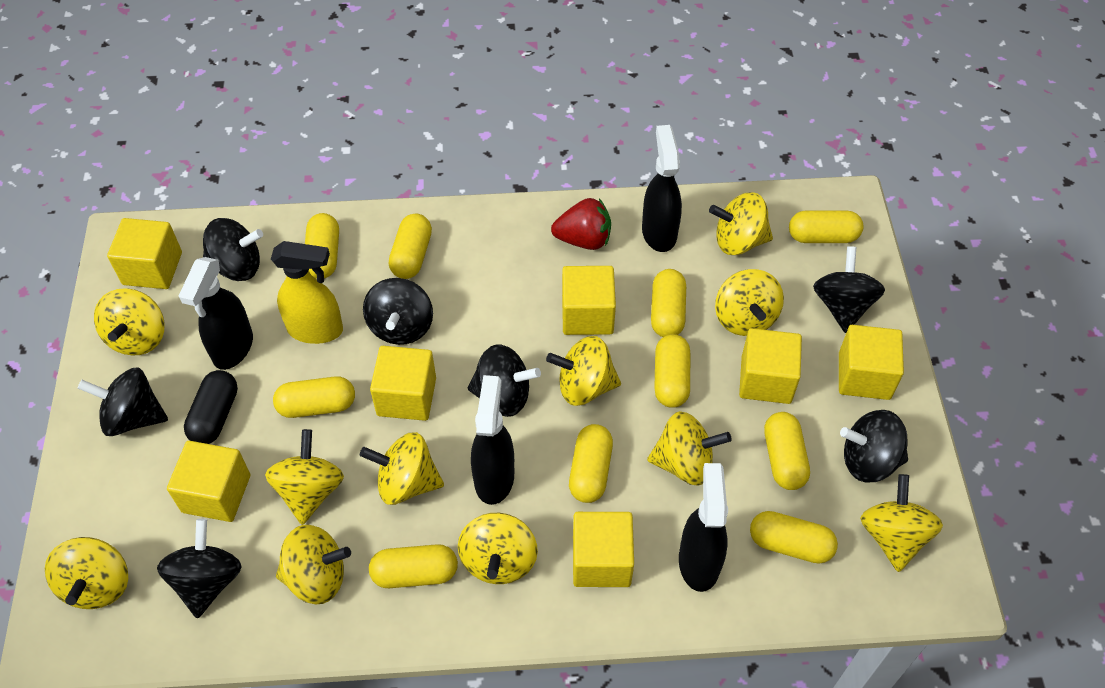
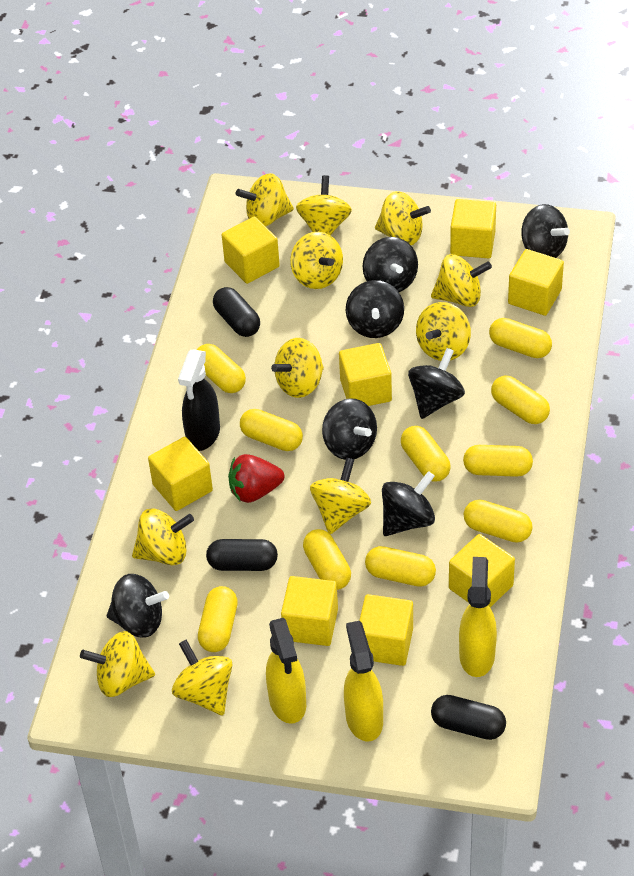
black capsule: [184,370,238,444] = 1 -> [206,539,278,571] [213,287,260,337] [431,695,506,740] = 3
black spray bottle: [179,257,253,370] [471,375,514,505] [642,125,682,252] [679,463,728,592] = 4 -> [178,349,220,451] = 1
yellow cube: [107,218,182,289] [167,441,250,522] [370,346,436,421] [562,266,616,335] [573,512,634,587] [739,328,802,404] [839,325,904,400] = 7 -> [148,437,213,511] [222,216,280,284] [281,576,338,646] [339,343,392,406] [359,594,413,666] [449,534,515,607] [450,199,496,259] [508,249,564,316] = 8
yellow spray bottle: [271,241,343,344] = 1 -> [266,618,306,724] [344,621,383,742] [459,557,497,677] = 3

